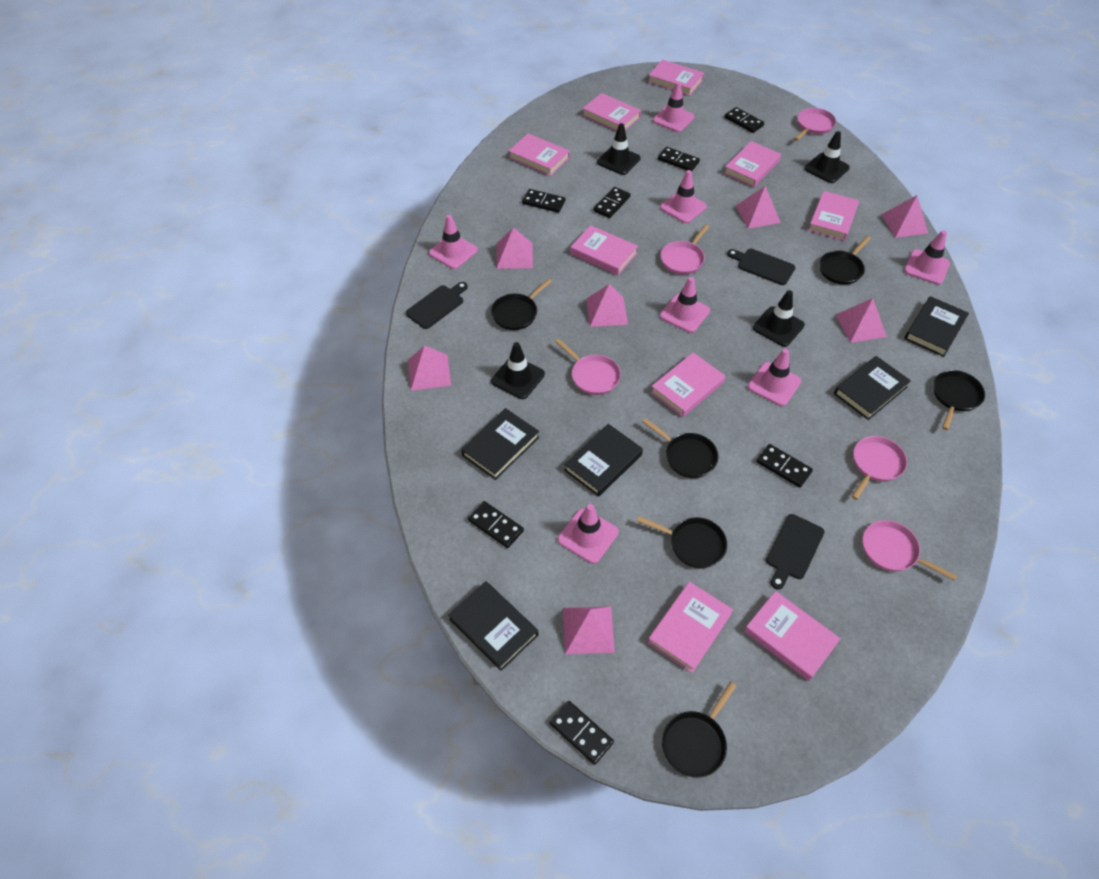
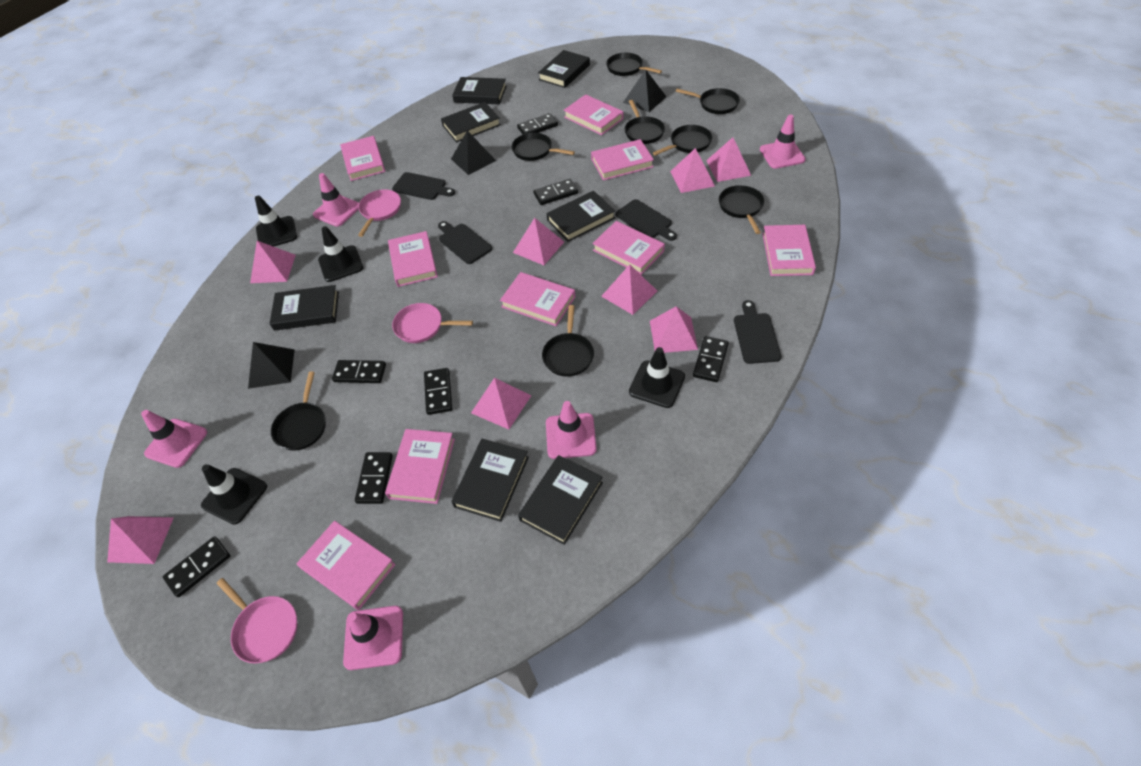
black book: [448,581,538,671] [461,408,539,480] [564,424,643,497] [834,356,911,420] [904,296,969,357] = 5 -> [269,285,339,331] [441,102,501,143] [451,439,529,522] [452,77,507,104] [518,455,603,545] [538,50,590,88] [546,191,615,242] = 7
black cutting board: [406,282,468,329] [727,249,795,285] [766,514,824,590] = 3 -> [392,172,455,200] [438,221,492,264] [616,199,677,241] [734,300,781,364] = 4
black pan: [491,278,552,330] [637,516,727,568] [642,418,718,478] [662,682,736,778] [819,236,871,285] [933,370,985,430] = 6 -> [271,372,326,451] [512,133,575,161] [542,305,594,377] [606,53,662,76] [625,100,665,144] [653,125,712,156] [676,88,740,114] [719,185,764,234] = 8
black pyramid: none = 0 -> [248,342,295,389] [451,130,496,175] [623,69,667,112] = 3
pink pan: [555,339,621,395] [660,224,710,275] [794,108,836,141] [852,436,907,500] [863,520,957,581] = 5 -> [217,578,297,663] [358,189,401,237] [392,303,473,343] = 3
pink pyramid: [408,345,451,391] [496,227,533,269] [563,606,615,654] [586,284,628,327] [736,186,781,228] [836,298,887,343] [881,195,928,238] = 7 -> [107,516,174,564] [250,241,296,283] [471,378,531,430] [513,218,564,265] [601,264,657,315] [650,306,698,353] [670,148,715,193] [706,137,751,182] = 8
pink traffic cone: [429,215,478,269] [558,504,619,564] [653,82,694,132] [660,170,707,223] [660,277,710,333] [748,349,801,406] [904,230,950,285] = 7 -> [141,410,207,468] [313,173,359,227] [343,606,403,670] [546,401,597,459] [760,115,806,169] = 5

